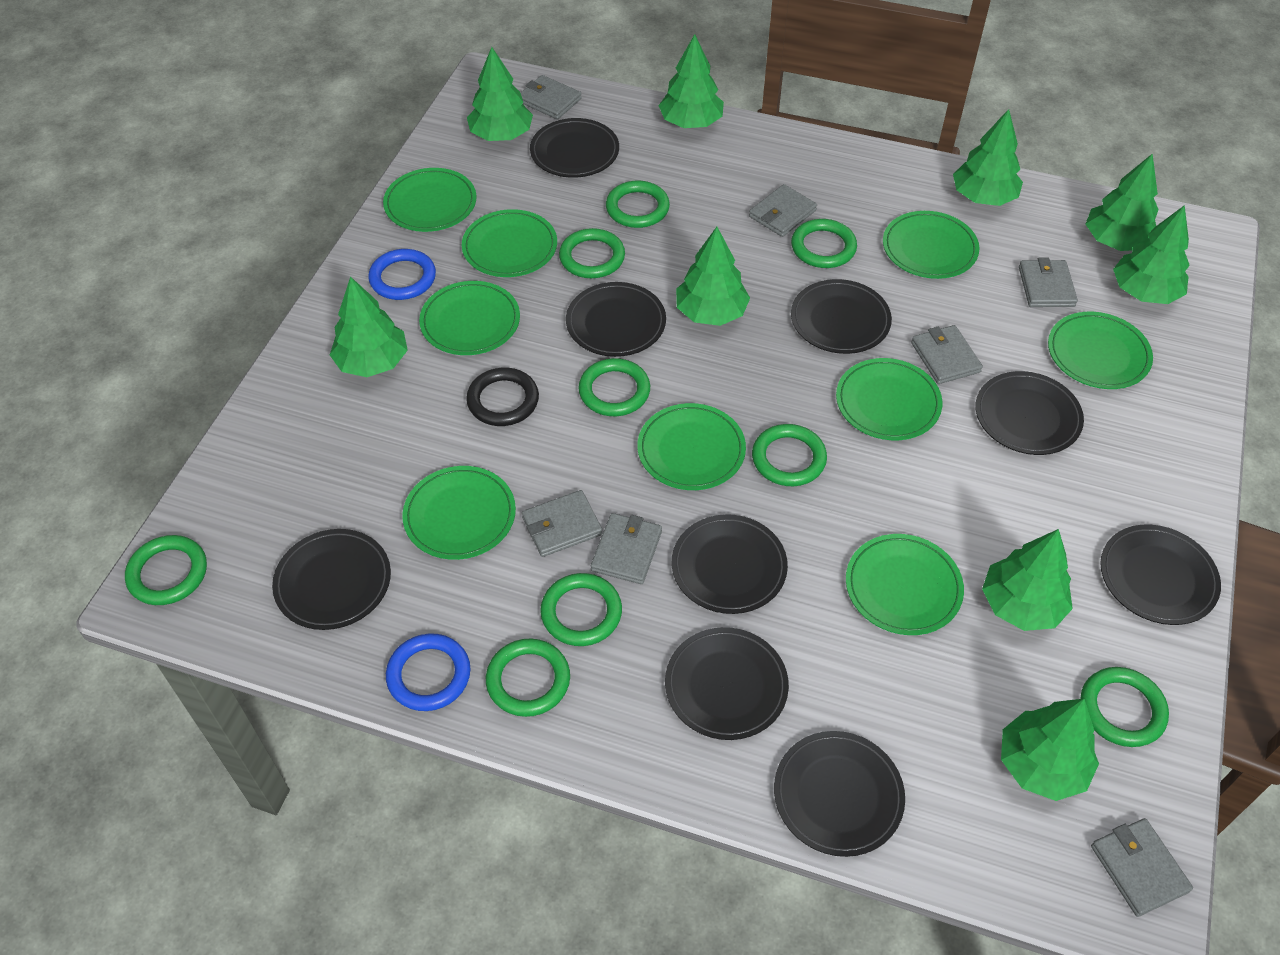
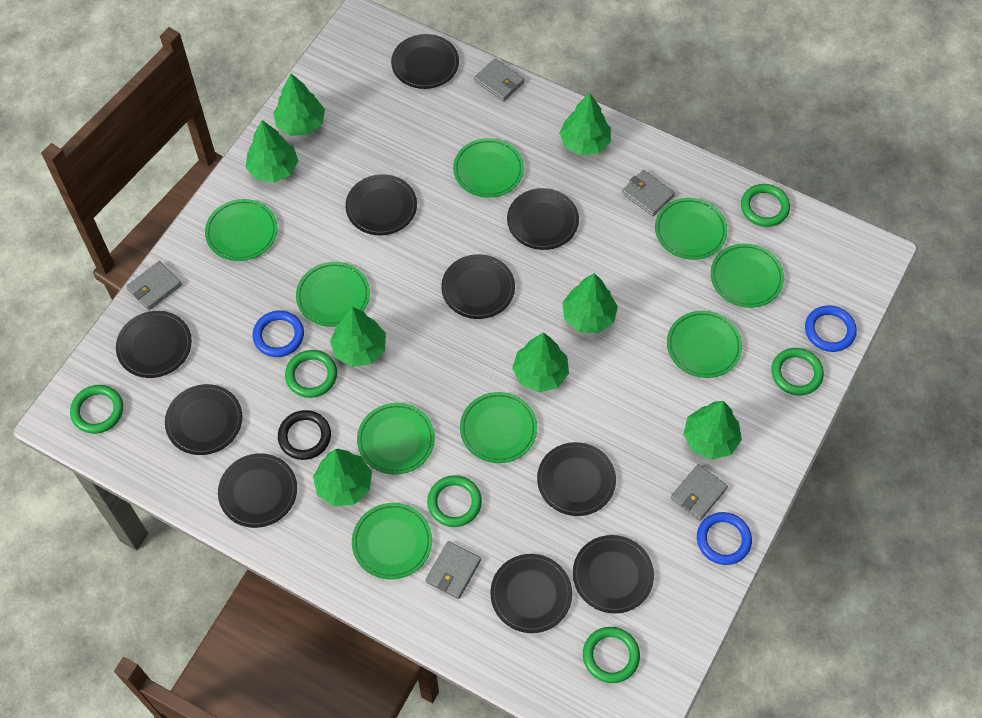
black plate: [272,529,391,630] [530,118,619,178] [566,282,666,357] [665,627,789,740] [672,514,788,614] [774,731,905,857] [791,279,892,354] [975,371,1084,455] [1100,524,1221,625] = 9 -> [116,311,192,378] [165,384,243,455] [218,453,297,528] [345,174,417,235] [391,34,459,89] [441,254,515,319] [490,554,572,633] [507,188,579,250] [537,442,616,516] [573,535,654,614] = 10
blue ring: [368,249,436,300] [386,633,471,711] = 2 -> [252,311,304,357] [697,512,752,565] [805,305,857,352] = 3
green ring: [125,535,207,605] [486,638,570,717] [540,573,622,646] [559,228,625,278] [578,358,650,416] [606,181,670,228] [752,424,827,486] [791,219,857,268] [1081,667,1169,747] = 9 -> [70,385,123,434] [285,350,337,398] [427,475,482,527] [583,627,640,683] [741,184,790,227] [771,348,824,396] = 6
green tree: [330,276,408,377] [467,47,533,141] [658,34,724,128] [676,227,750,326] [953,109,1023,206] [982,529,1073,631] [1001,699,1099,801] [1086,153,1159,251] [1113,205,1190,304] = 9 -> [246,120,298,183] [273,74,325,136] [313,449,372,506] [330,307,386,367] [512,332,569,393] [559,93,611,156] [562,273,618,333] [683,401,742,460] = 8
grey wallet: [521,75,582,119] [522,490,602,557] [591,513,662,584] [749,184,817,237] [911,325,983,384] [1019,257,1078,307] [1091,818,1193,917] = 7 -> [126,261,182,311] [425,541,481,599] [474,58,525,101] [622,170,675,216] [671,464,728,521] = 5

